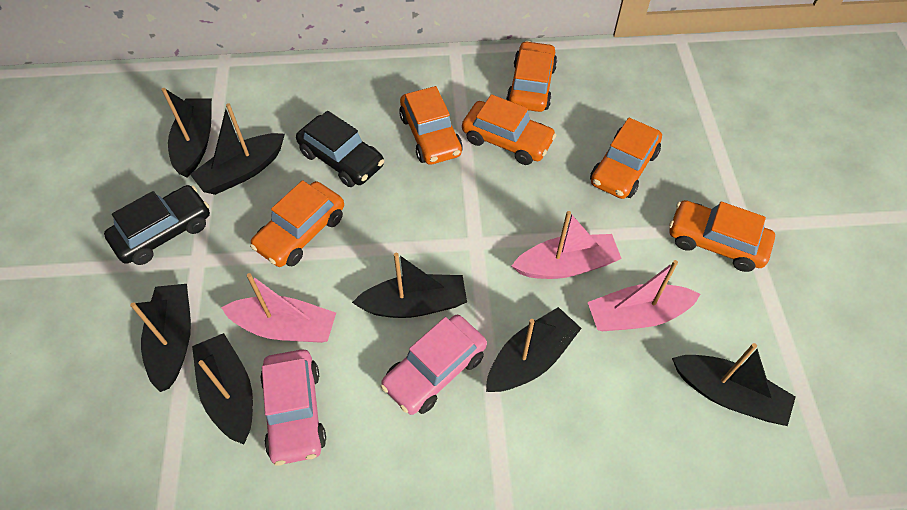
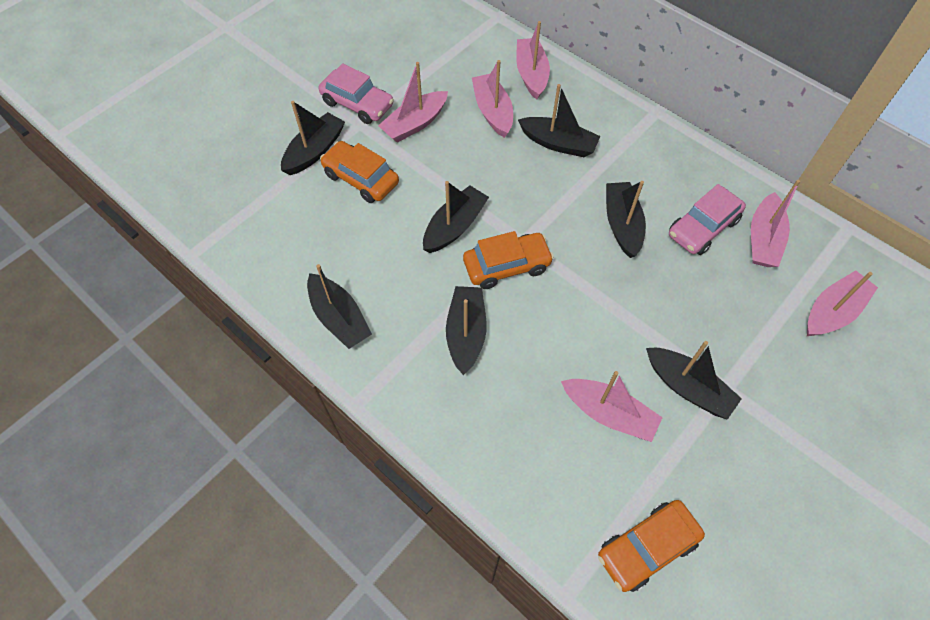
black car: [104,185,210,265] [296,111,384,187] = 2 -> none = 0
orange car: [250,180,344,267] [399,86,463,165] [462,94,556,165] [506,41,557,112] [590,118,662,199] [669,200,775,272] = 6 -> [320,141,399,203] [463,231,554,289] [598,500,705,592] = 3
pink boat: [221,273,336,343] [512,211,622,279] [588,260,700,331] = 3 -> [378,62,448,143] [472,60,513,138] [516,21,550,100] [561,371,663,442] [751,180,800,267] [807,270,878,336] = 6

